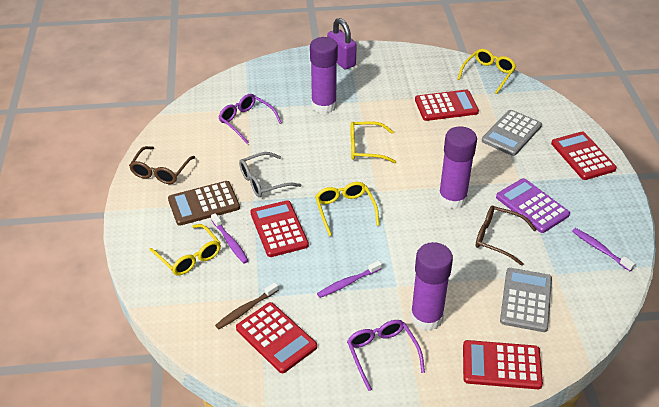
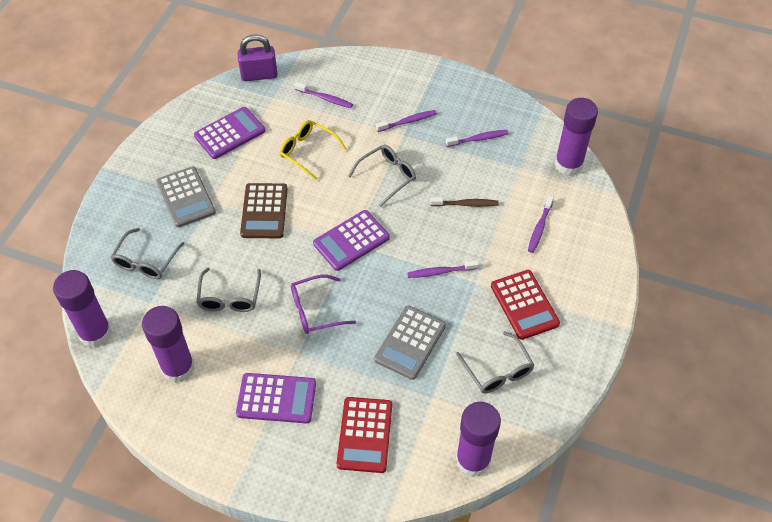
brown glasses: [129,146,195,184] [475,206,537,266] = 2 -> none = 0
grey glasses: [239,152,301,197] = 1 -> [111,228,185,279] [196,267,261,312] [348,145,416,207] [456,331,534,394] = 4
purple calculator: [496,178,570,233] = 1 -> [194,107,265,159] [236,373,316,423] [313,210,390,271] = 3
purple glasses: [219,94,282,144] [347,320,425,391] = 2 -> [291,275,356,334] = 1
purple glue stick: [310,37,338,114] [410,242,453,331] [438,127,477,209] = 3 -> [53,270,112,348] [142,306,195,383] [456,402,501,477] [554,98,598,176] = 4
purple toothbrush: [211,213,249,263] [317,261,382,298] [572,228,635,271] = 3 -> [295,82,353,108] [376,110,437,132] [408,260,479,278] [446,130,509,147] [528,196,554,253] = 5
red calculator: [236,302,317,373] [250,200,309,257] [415,90,479,121] [463,340,543,389] [551,131,617,180] = 5 -> [337,397,392,473] [491,270,560,340] = 2
yellow glasses: [150,224,221,276] [315,182,379,236] [351,121,396,163] [458,49,516,94] = 4 -> [280,120,346,180] = 1

